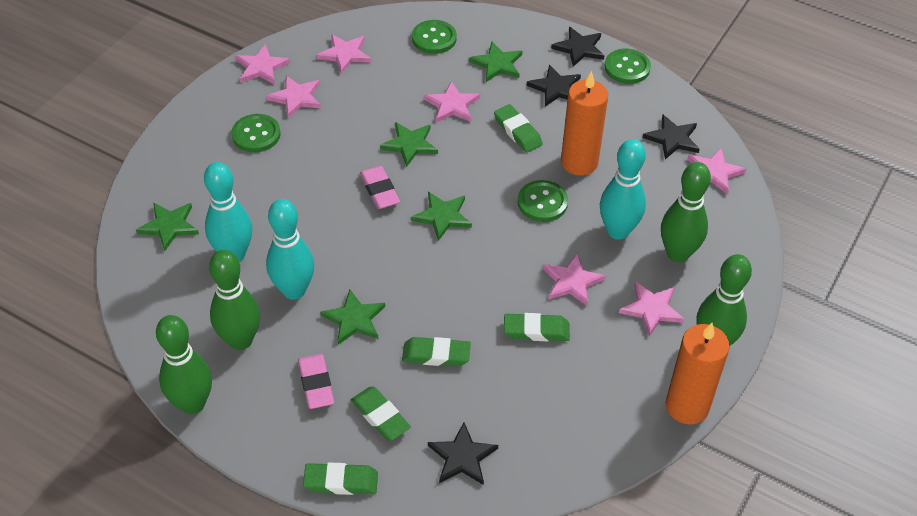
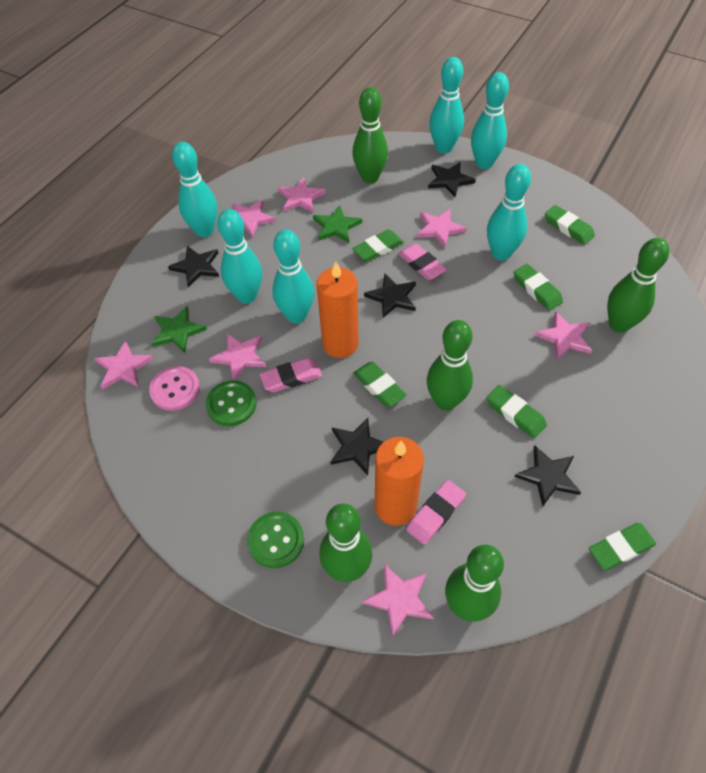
black star: [428,422,498,485] [527,65,581,106] [551,27,604,66] [643,115,700,159] = 4 -> [168,246,219,288] [331,418,383,475] [364,274,416,318] [428,162,476,197] [515,446,581,506] = 5
green bowling pin: [156,315,212,414] [209,250,260,350] [661,162,711,262] [696,254,752,346] = 4 -> [320,503,372,582] [352,87,388,184] [427,320,473,411] [445,545,504,622] [607,238,670,333] = 5
green button: [231,114,281,152] [412,20,457,54] [518,180,568,222] [605,49,651,84] = 4 -> [206,380,257,426] [247,512,304,568] = 2
green eraser: [303,463,378,495] [351,387,411,441] [402,337,471,366] [494,104,543,153] [504,313,570,341] = 5 -> [352,229,404,262] [353,362,407,407] [486,385,547,438] [514,264,563,311] [545,205,595,245] [589,523,656,570] = 6
green star: [136,203,199,251] [320,289,385,345] [380,122,438,167] [411,192,472,241] [469,42,522,82] = 5 -> [151,306,207,353] [313,205,362,243] = 2
pink button: none = 0 -> [149,366,200,411] = 1
pink eraser: [298,354,334,409] [360,166,400,209] = 2 -> [260,358,322,392] [398,243,447,280] [406,480,466,545] = 3
turquoise bowling pin: [204,162,252,262] [266,199,314,300] [600,139,646,240] = 3 -> [172,142,218,237] [218,209,262,304] [272,229,314,323] [429,57,464,154] [471,72,509,169] [487,164,531,261] = 6

